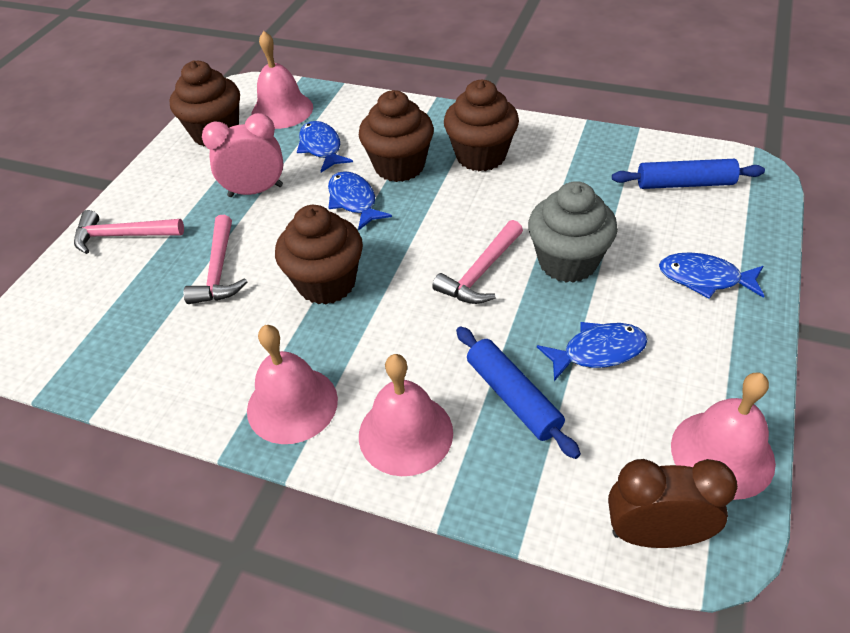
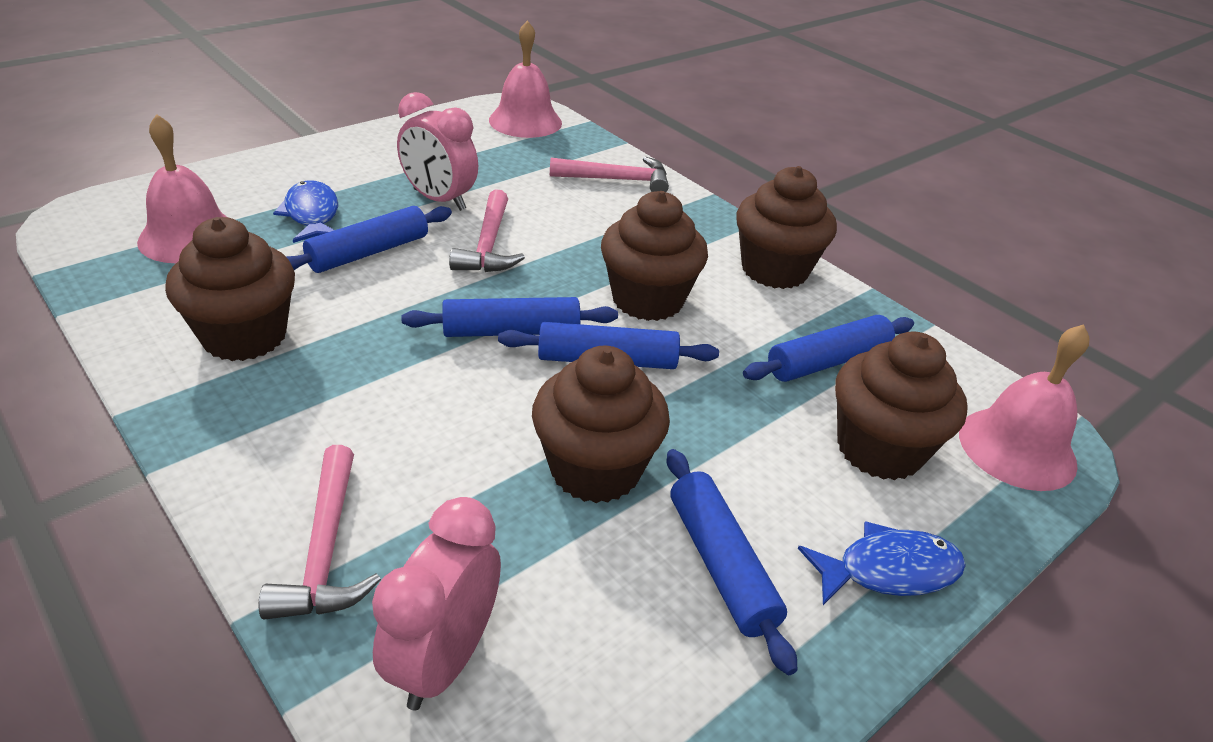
blue fish: [297,121,353,172] [328,171,392,231] [537,322,648,381] [659,252,764,299] = 4 -> [273,180,338,243] [798,521,966,605] = 2
blue rolling pin: [456,326,581,459] [612,159,765,189] = 2 -> [286,206,452,273] [401,297,618,337] [498,322,719,369] [667,449,798,675] [743,315,914,382] = 5
brown clock: [608,459,738,548] = 1 -> none = 0
brown cupcake: [170,60,240,147] [275,205,363,305] [359,90,434,182] [444,80,519,171] = 4 -> [165,217,295,361] [532,346,670,503] [601,191,708,321] [736,166,837,289] [835,331,968,480] = 5
grey cupcake: [528,181,618,283] = 1 -> none = 0
pink bell: [247,325,338,444] [252,31,313,129] [359,354,453,476] [671,373,776,500] = 4 -> [137,114,227,263] [489,20,562,138] [959,324,1089,491] = 3
pink clock: [202,113,284,197] = 1 -> [372,497,501,710] [397,92,478,211] = 2

